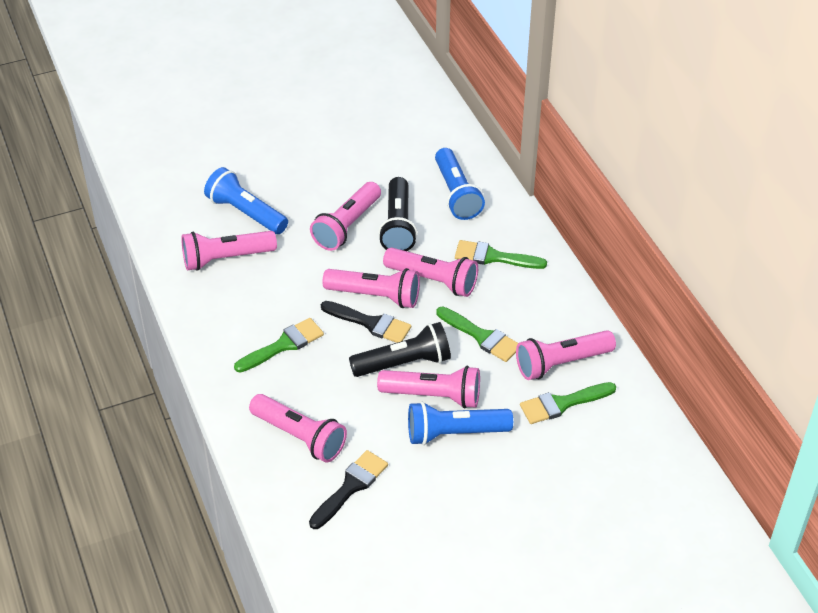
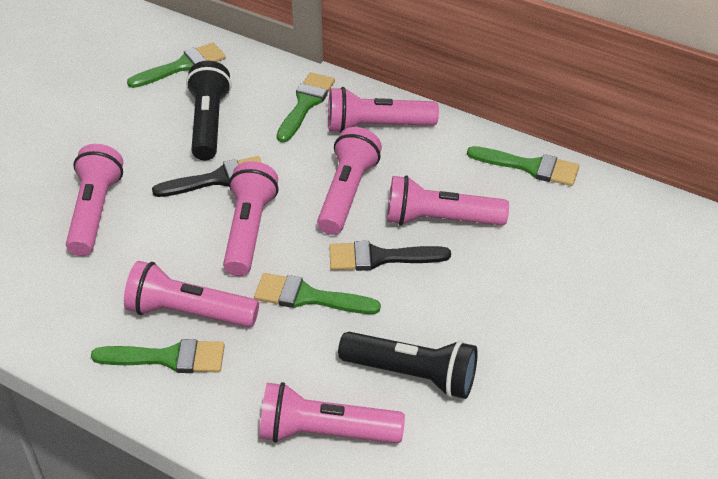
blue flashlight: [204,167,288,234] [408,402,513,445] [435,148,485,220] = 3 -> none = 0
green brush: [234,318,324,372] [436,306,518,362] [455,240,547,269] [520,382,616,424] = 4 -> [91,339,225,373] [127,42,226,88] [254,273,381,314] [277,72,335,142] [467,146,579,186] = 5

